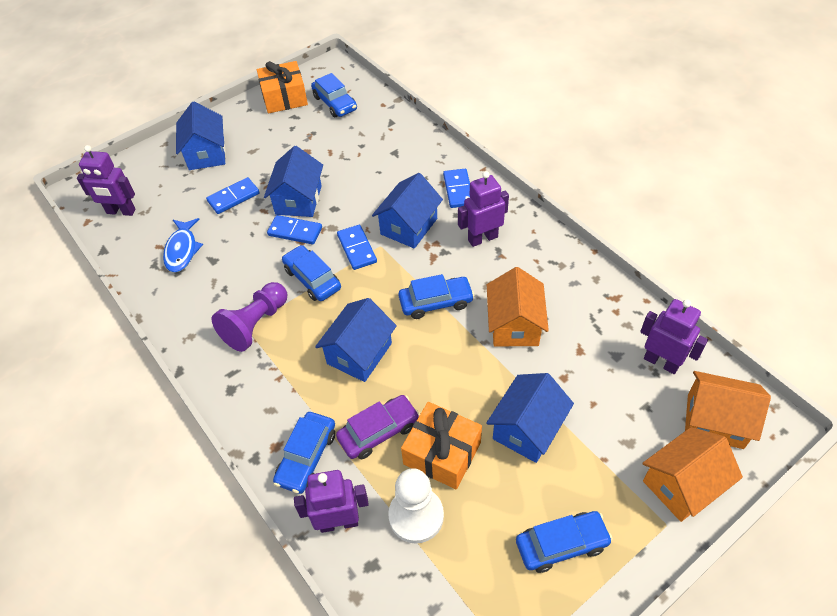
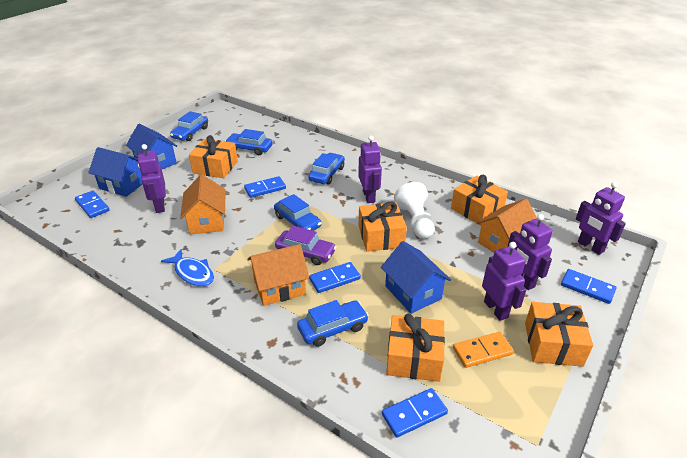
blue domino: [206,177,260,214] [267,215,322,244] [337,225,377,270] [443,169,470,208] = 4 -> [75,190,110,218] [244,176,286,198] [309,262,361,293] [382,388,448,438] [561,269,616,304] = 5
blue house: [176,102,226,170] [264,146,323,217] [315,298,397,382] [372,173,443,249] [486,373,574,463] = 5 -> [88,147,142,197] [126,124,177,169] [381,241,451,314] = 3
orange domino: none = 0 -> [453,332,514,368] = 1
orange gift: [257,61,308,114] [401,402,482,490] = 2 -> [189,135,238,178] [359,202,407,252] [386,314,445,382] [451,175,508,226] [525,302,593,367] = 5
purple pawn: [212,282,287,352] = 1 -> none = 0
purple robot: [77,145,136,216] [294,470,369,533] [458,171,509,247] [640,299,708,374] = 4 -> [138,144,166,213] [358,136,382,203] [482,242,526,321] [507,214,553,290] [576,182,626,255] = 5

